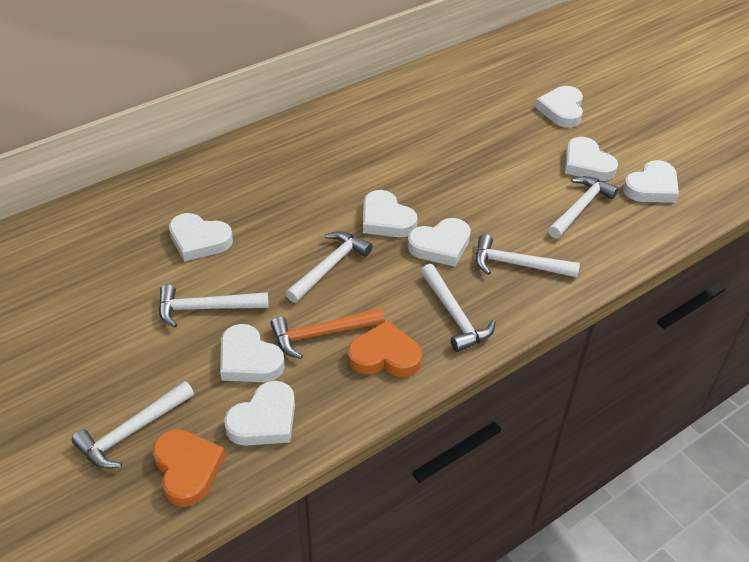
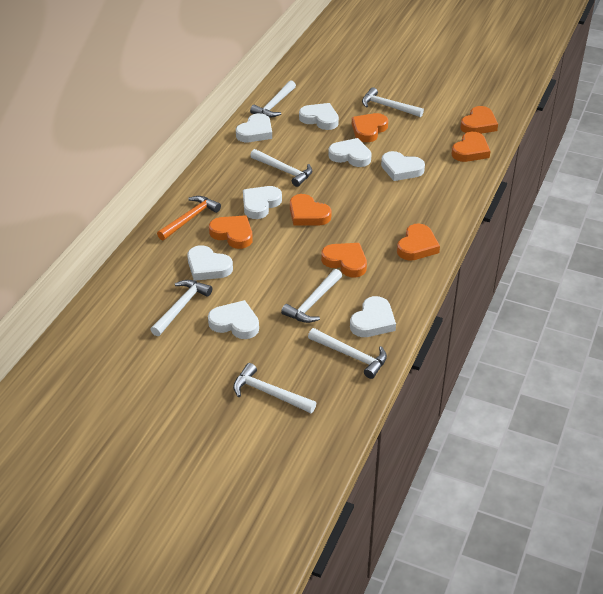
orange heart: [153,429,225,507] [348,321,422,377] = 2 -> [209,215,253,249] [290,194,332,225] [321,243,367,277] [352,113,388,142] [397,223,440,261] [451,132,491,162] [460,106,498,134] = 7
white hammer: [72,381,194,469] [159,284,269,328] [286,231,373,303] [421,264,496,352] [476,234,580,277] [548,176,618,239] = 6 -> [150,280,212,336] [233,363,316,413] [250,80,296,118] [250,149,312,187] [281,269,342,323] [308,328,387,379] [362,87,424,117] = 7

